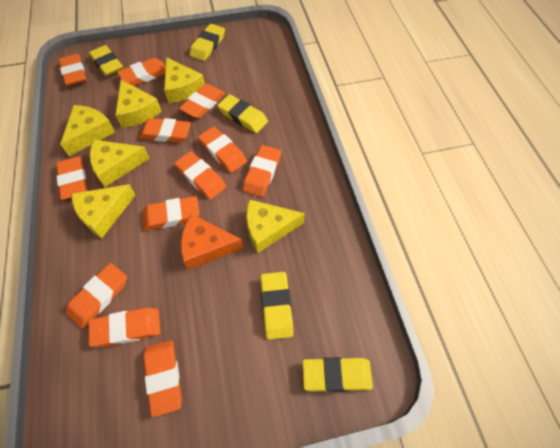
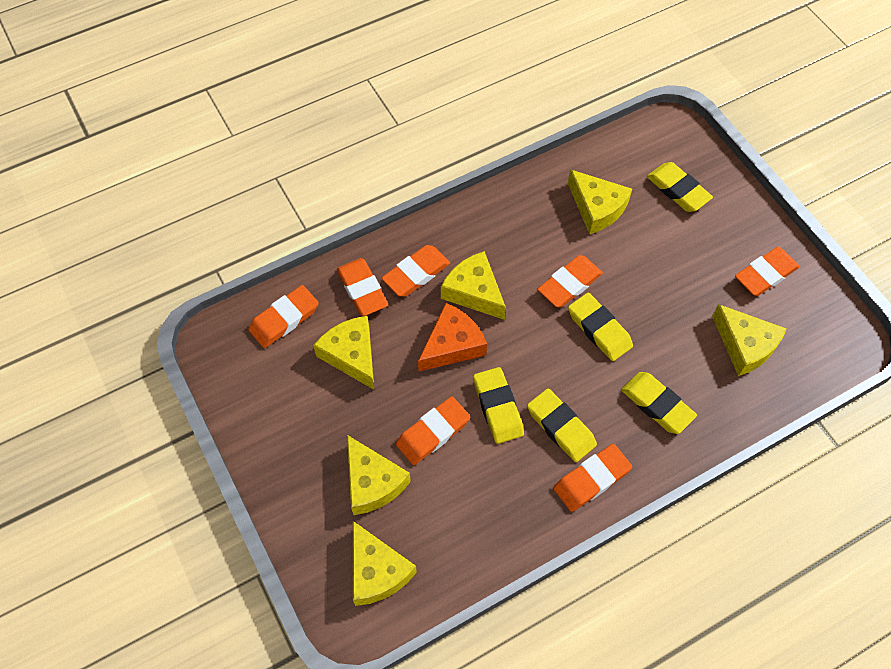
orange eraser: [57,157,87,200] [59,54,87,86] [66,263,127,328] [89,308,161,347] [117,58,166,86] [139,118,191,143] [142,196,199,230] [143,340,182,417] [174,151,226,200] [179,83,225,118] [198,127,247,173] [243,145,281,197] = 12 -> [248,285,319,348] [337,258,388,316] [382,245,450,297] [396,397,470,465] [538,255,603,307] [553,444,632,512] [735,247,800,296] = 7

